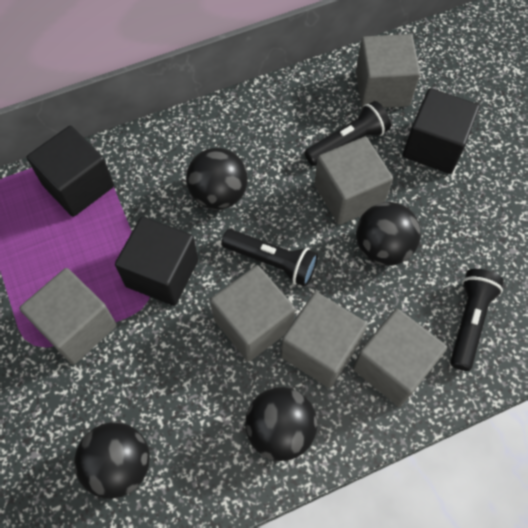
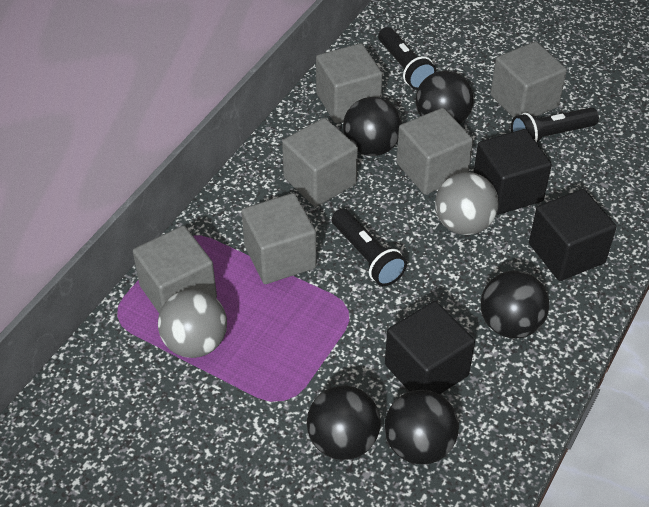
black ball: [74,422,150,499] [186,148,248,210] [245,387,317,461] [356,202,421,266] = 4 -> [307,385,381,460] [343,97,402,156] [384,390,459,465] [415,71,473,124] [481,270,549,338] = 5
grey ball: none = 0 -> [158,289,227,358] [435,172,499,235] = 2

